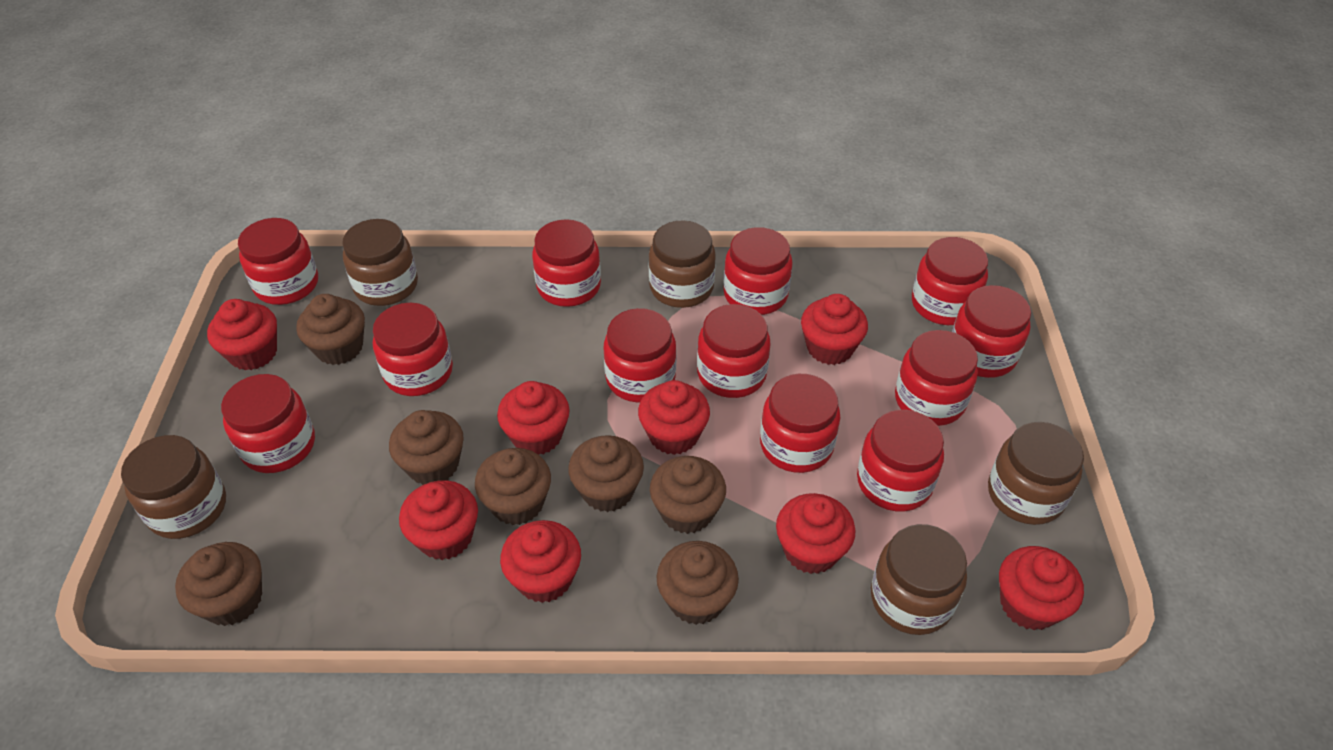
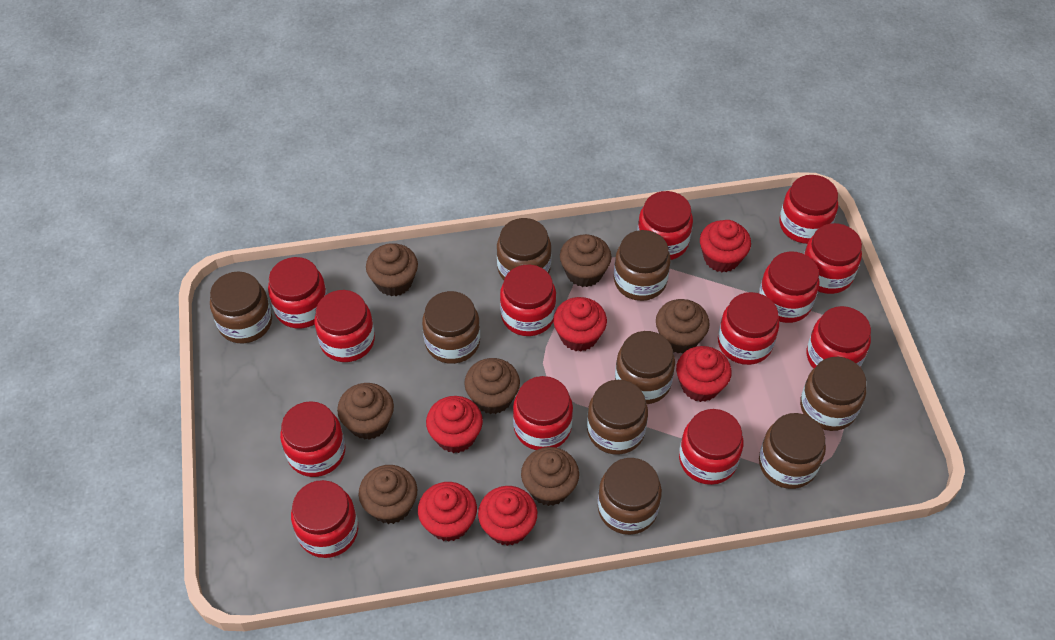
brown jar: [121,435,226,539] [342,219,418,306] [649,220,716,308] [871,524,967,635] [988,422,1084,525] = 5 -> [210,272,272,343] [422,291,480,364] [497,218,551,280] [587,380,648,455] [598,458,662,535] [614,230,671,301] [615,331,675,404] [759,413,826,489] [800,357,866,431] = 9
red cupcake: [207,299,277,370] [399,480,478,560] [497,381,570,455] [500,520,581,603] [638,380,710,455] [776,493,856,574] [801,294,868,365] [999,546,1084,630] = 8 -> [418,482,477,542] [426,396,483,453] [478,486,537,546] [553,297,607,352] [676,346,732,402] [700,220,751,272] = 6
red jar: [221,374,315,473] [238,218,318,305] [373,303,453,396] [532,219,601,307] [604,308,676,402] [697,304,771,398] [723,227,793,315] [760,374,840,473] [857,410,944,511] [895,330,978,426] [912,237,988,325] [952,285,1031,378] = 12 -> [268,257,327,328] [280,401,345,477] [291,480,358,558] [314,290,375,362] [500,265,556,336] [513,376,573,450] [637,191,693,260] [679,409,743,485] [718,292,779,365] [759,251,820,323] [779,175,838,244] [804,223,862,294] [807,306,871,369] = 13

